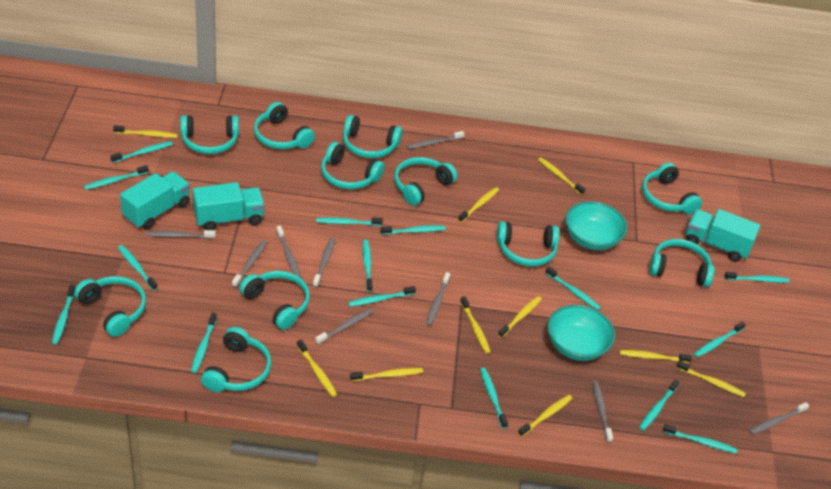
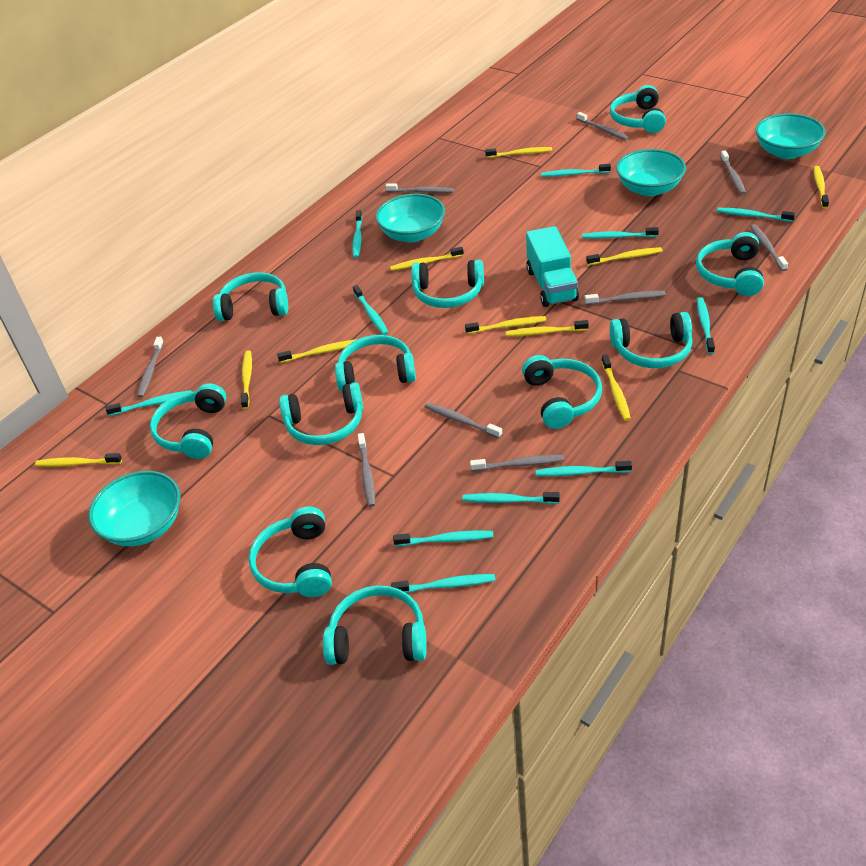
turquoise bowl: [547,305,615,361] [565,201,627,250] = 2 -> [88,471,181,546] [376,194,445,243] [616,149,686,196] [755,113,826,159] = 4
turquoise toothbrush: [52,285,75,344] [84,165,149,190] [111,141,173,163] [118,245,157,291] [191,313,217,373] [316,217,383,226] [348,286,416,307] [363,240,373,292] [381,225,446,235] [480,368,508,429] [545,267,601,310] [639,379,679,431] [663,424,738,454] [694,322,746,357] [724,272,790,283] = 15 -> [106,390,191,416] [352,210,362,258] [353,285,388,335] [391,574,495,593] [393,530,493,546] [462,492,560,504] [536,461,632,476] [541,164,611,177] [582,227,659,239] [697,297,715,354] [717,208,795,222] = 11
turquoise truck: [120,172,190,230] [193,182,265,230] [686,209,760,262] = 3 -> [526,226,579,307] = 1

